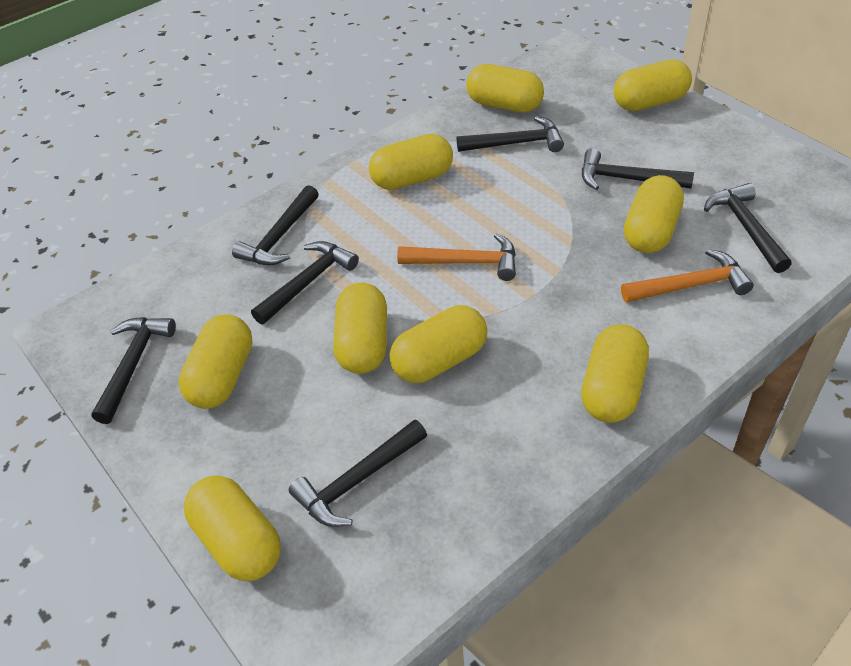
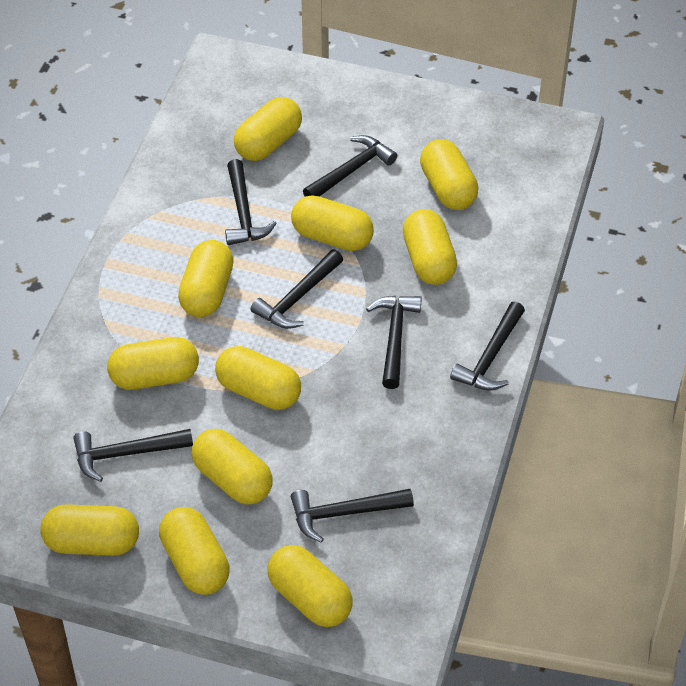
orange hammer: [397,233,516,281] [621,249,754,302] = 2 -> none = 0
yellow capsule: [178,315,252,409] [184,475,281,581] [333,283,387,374] [369,134,453,190] [390,305,487,383] [466,64,544,113] [581,324,649,423] [614,59,692,111] [624,175,684,253] = 9 -> [40,504,139,556] [107,337,199,390] [159,507,230,595] [178,240,234,317] [192,429,273,505] [215,346,301,410] [234,97,302,161] [267,545,353,627] [291,196,374,251] [403,209,457,285] [420,139,478,210] = 11

